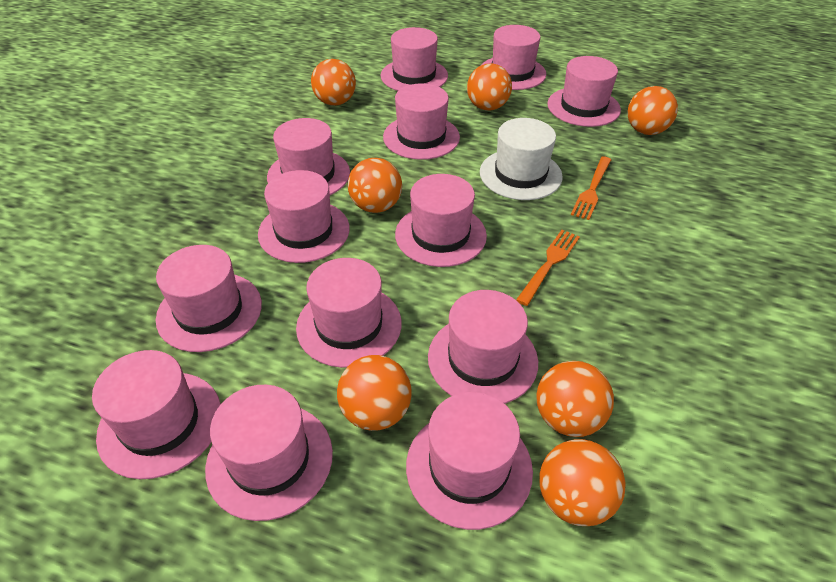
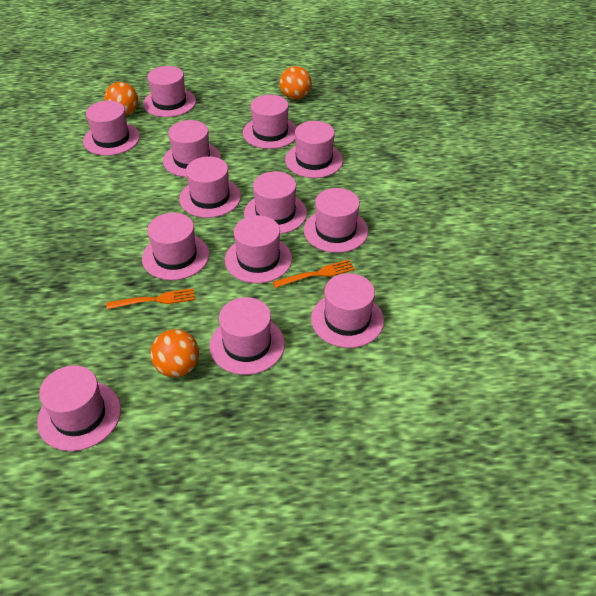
orange ball: [311,59,356,106] [337,355,412,431] [348,158,402,213] [467,63,512,111] [536,361,614,437] [540,439,626,526] [627,86,678,135] = 7 -> [104,82,138,116] [150,329,199,377] [280,66,312,100] = 3
white hat: [480,118,563,200] = 1 -> none = 0

